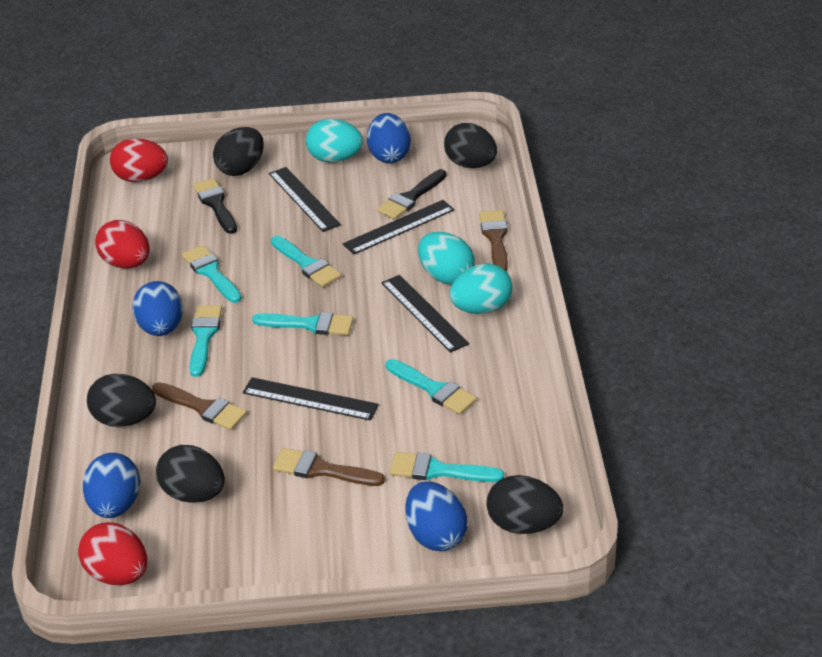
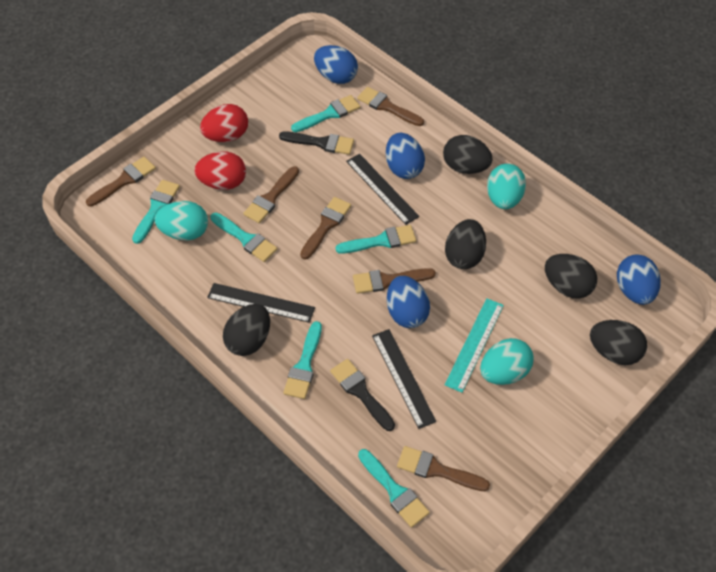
black ruler: [243,377,379,421] [269,167,341,232] [343,200,455,254] [381,275,469,353] = 4 -> [207,283,315,323] [346,154,419,225] [372,329,436,429] = 3
brown brush: [152,382,247,430] [273,448,385,486] [479,210,508,271] = 3 -> [86,157,156,207] [243,166,299,223] [300,197,351,260] [353,268,436,294] [357,87,424,126] [397,446,490,491] = 6
red egg: [78,522,147,585] [95,220,150,269] [110,138,168,182] = 3 -> [194,151,246,190] [200,104,248,142] = 2
turquoise ruler: none = 0 -> [445,299,504,393] = 1

